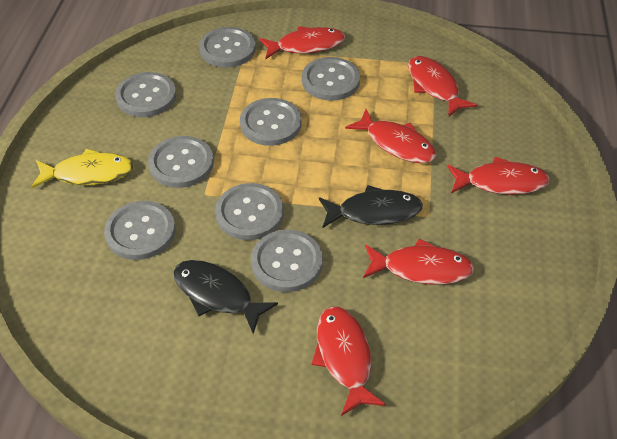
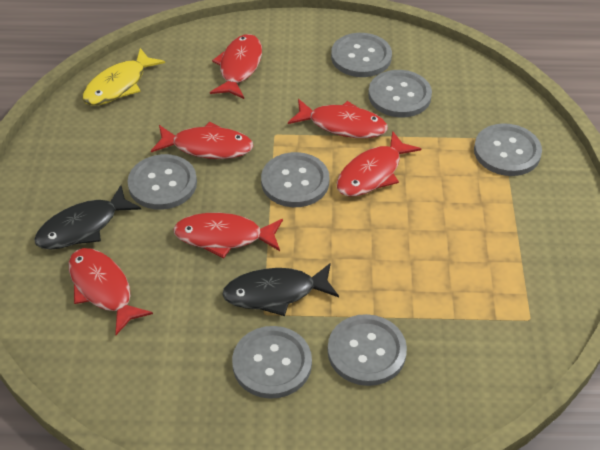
grey button: [104,201,175,260] [115,72,176,117] [148,136,214,188] [199,27,256,68] [215,183,284,240] [240,98,302,146] [251,230,323,292] [302,57,360,101] = 8 -> [127,154,197,210] [232,326,312,399] [261,152,329,207] [328,314,407,386] [331,33,392,77] [368,70,432,118] [474,123,542,176] = 7

